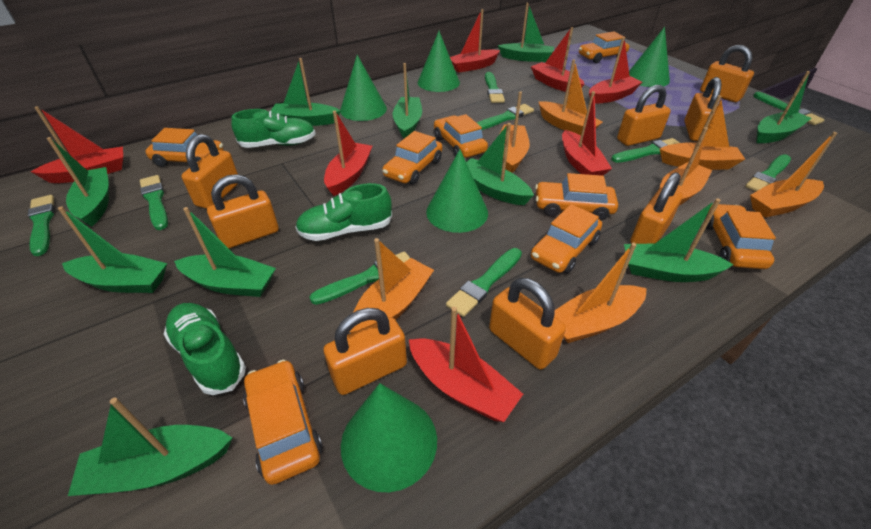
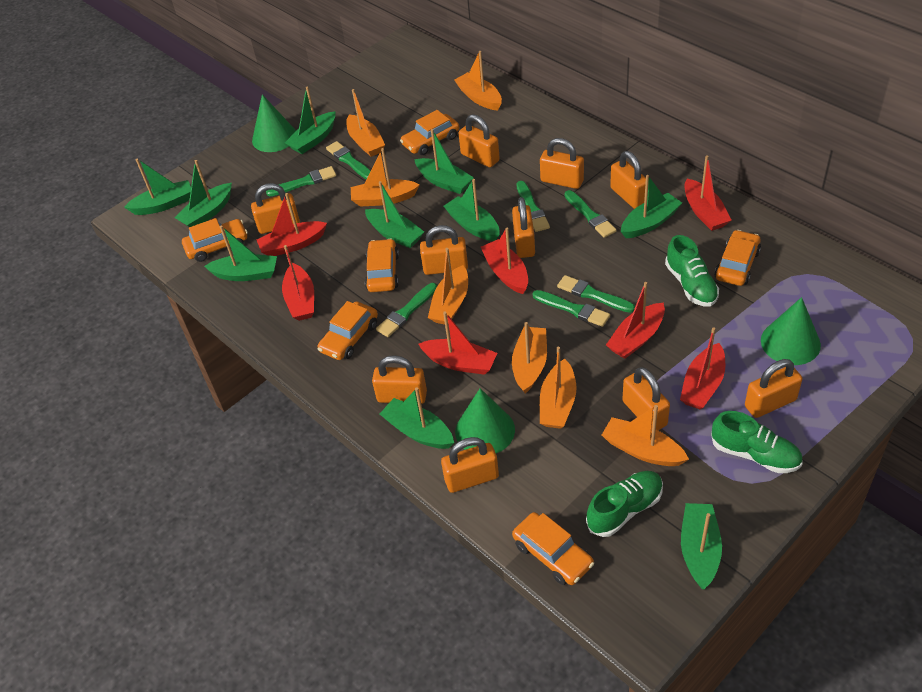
green brush: [28,195,55,256] [140,175,168,230] [309,252,410,305] [446,248,522,317] [477,104,534,130] [485,72,505,103] [611,138,680,163] [745,154,791,191] [753,92,825,125] = 9 -> [266,166,336,196] [326,141,371,179] [376,283,437,337] [516,181,550,232] [532,290,610,327] [557,275,635,313] [564,190,617,238] = 7
green cone: [340,55,387,121] [341,383,437,492] [418,31,460,92] [426,149,488,233] [629,27,670,87] = 5 -> [252,94,296,152] [455,388,515,453] [761,297,821,365] = 3
orange car: [146,128,223,167] [243,359,323,485] [382,131,442,185] [434,114,488,158] [531,204,602,274] [535,173,618,220] [579,31,629,63] [704,204,776,269] = 8 -> [182,218,248,262] [318,301,378,360] [365,239,399,292] [400,110,459,155] [512,512,594,585] [714,230,761,286] = 6
orange padlock: [181,134,238,209] [207,174,279,249] [323,308,407,395] [489,278,566,370] [617,85,671,146] [630,172,683,244] [684,77,722,141] [700,45,754,102] = 8 -> [251,183,300,234] [372,355,427,404] [420,225,468,275] [441,437,499,493] [459,114,500,167] [512,197,535,258] [540,138,584,189] [610,151,646,209] [622,367,670,430] [745,359,802,418] = 10

